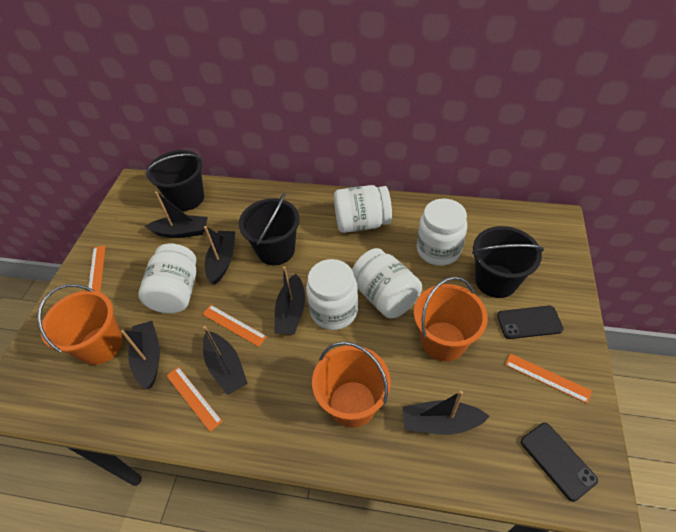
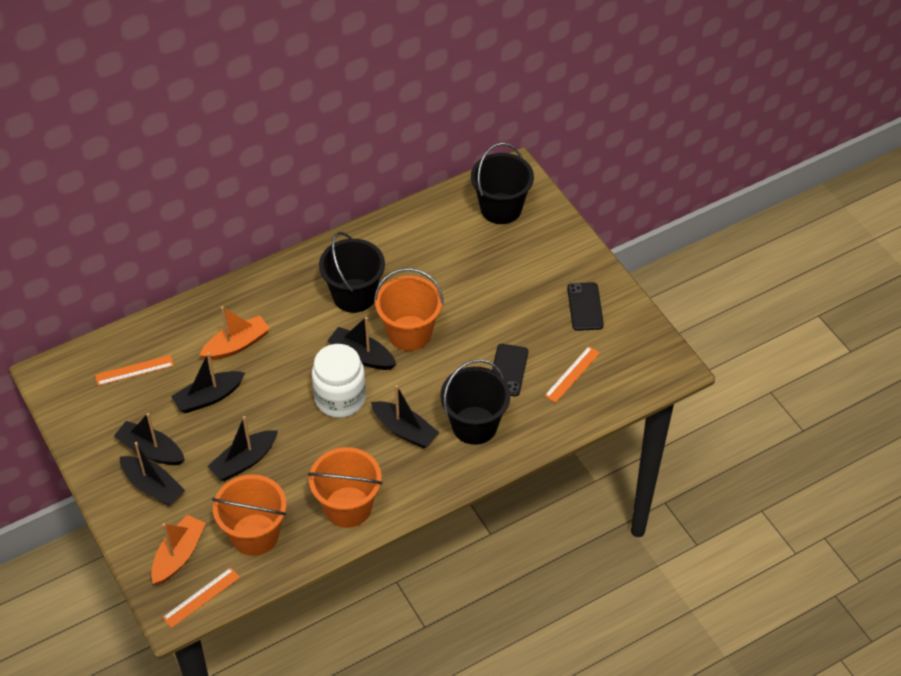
orange boat: none = 0 -> [151,515,206,585] [199,306,270,360] = 2
orange ruler: [88,245,106,292] [166,367,223,432] [202,305,267,347] [505,353,592,404] = 4 -> [95,355,174,386] [162,567,240,628] [544,346,600,403] = 3
white jar: [138,244,197,314] [306,259,358,330] [334,185,392,233] [352,248,422,318] [417,199,467,266] = 5 -> [312,344,366,418] = 1

